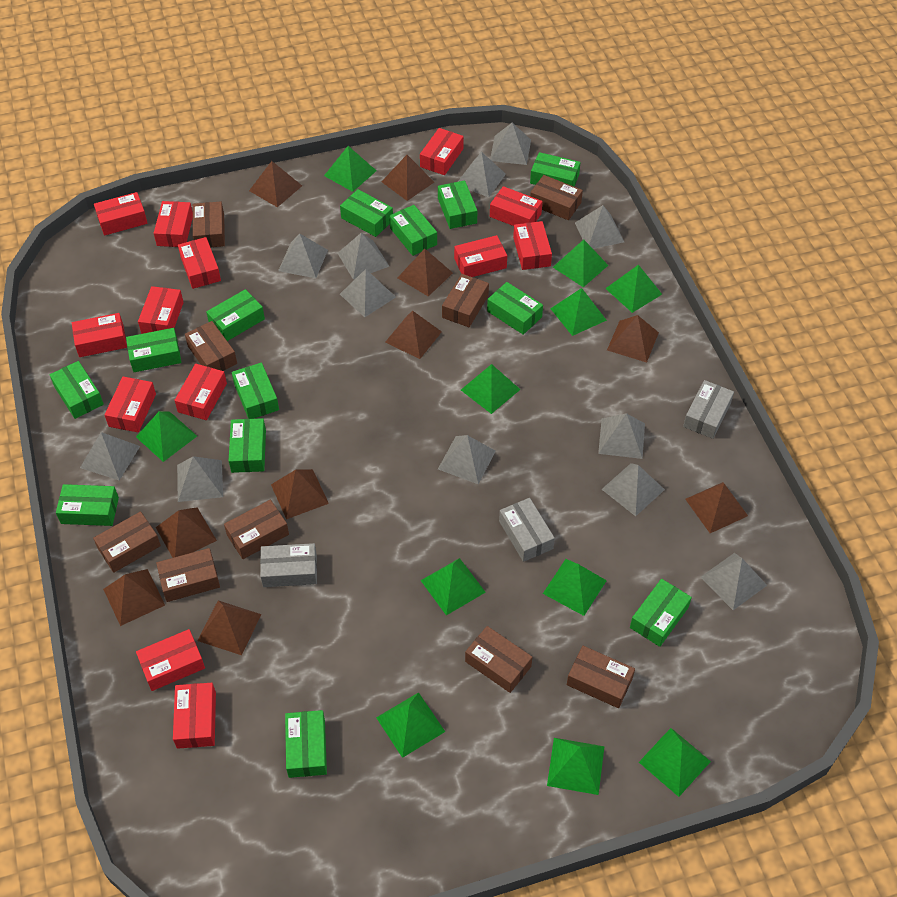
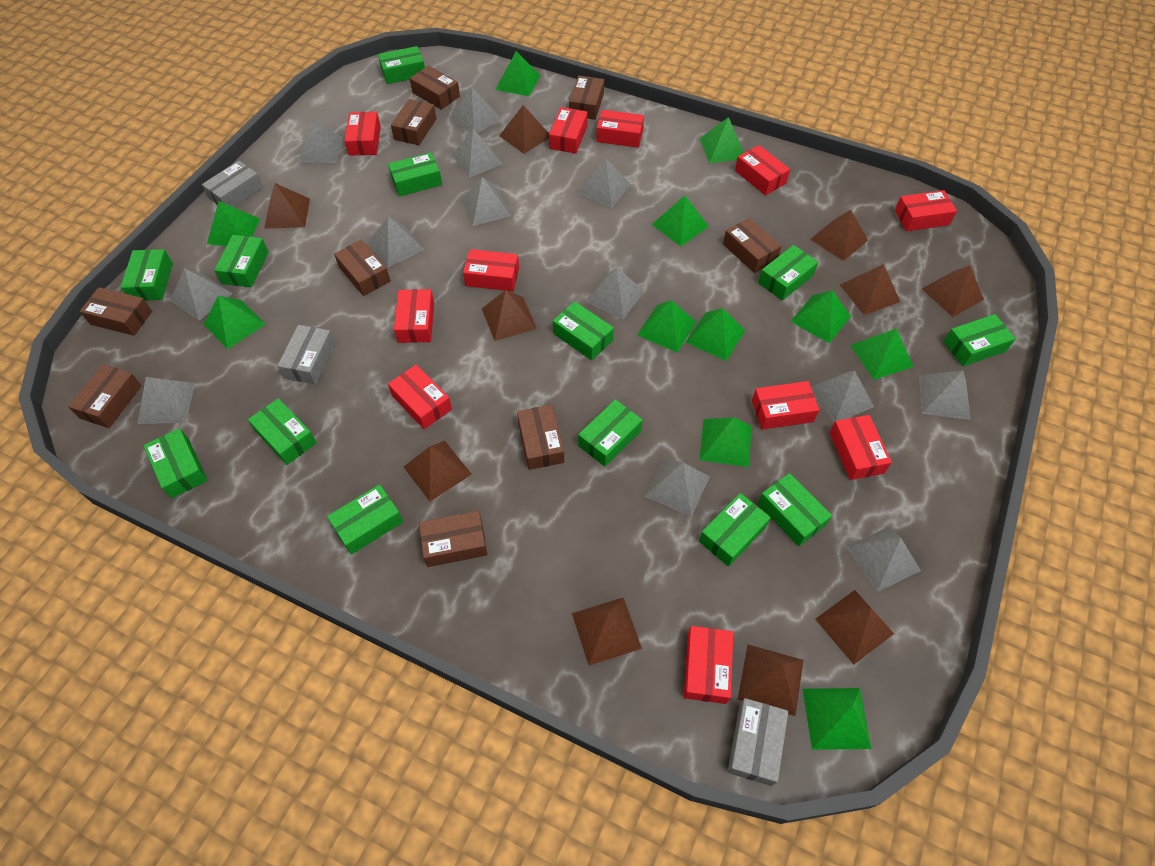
grey pyramid: [80,432,140,481] [177,456,223,502] [278,234,328,278] [337,233,390,279] [340,269,396,317] [438,435,496,484] [458,152,506,197] [490,123,531,165] [575,205,624,249] [598,413,645,459] [602,463,665,516] [701,553,767,610] = 12 -> [137,377,195,424] [170,268,233,321] [298,118,343,163] [368,216,424,267] [450,87,501,133] [452,129,503,178] [461,177,511,226] [578,158,631,208] [586,267,644,319] [644,457,710,517] [811,371,874,423] [846,527,921,592] [919,371,971,420] = 13
red box: [72,313,127,357] [94,192,148,236] [104,376,156,433] [136,629,205,691] [138,286,184,334] [154,201,193,247] [173,683,216,749] [174,364,227,420] [178,237,221,289] [420,128,464,175] [454,235,507,277] [490,186,543,226] [513,221,552,270] = 13 -> [344,112,381,156] [388,365,452,429] [394,289,434,343] [463,249,519,291] [549,107,588,154] [596,110,644,148] [684,626,733,704] [735,145,790,195] [752,381,819,429] [829,415,892,480] [895,190,957,231] = 11

